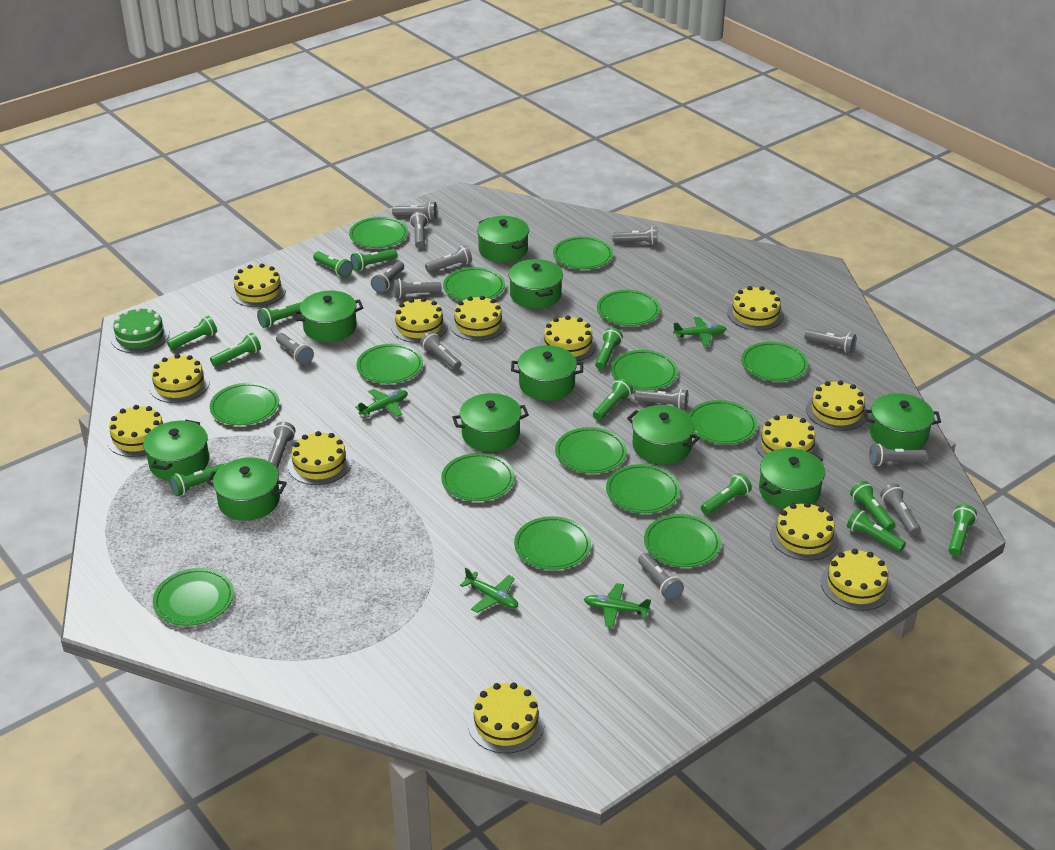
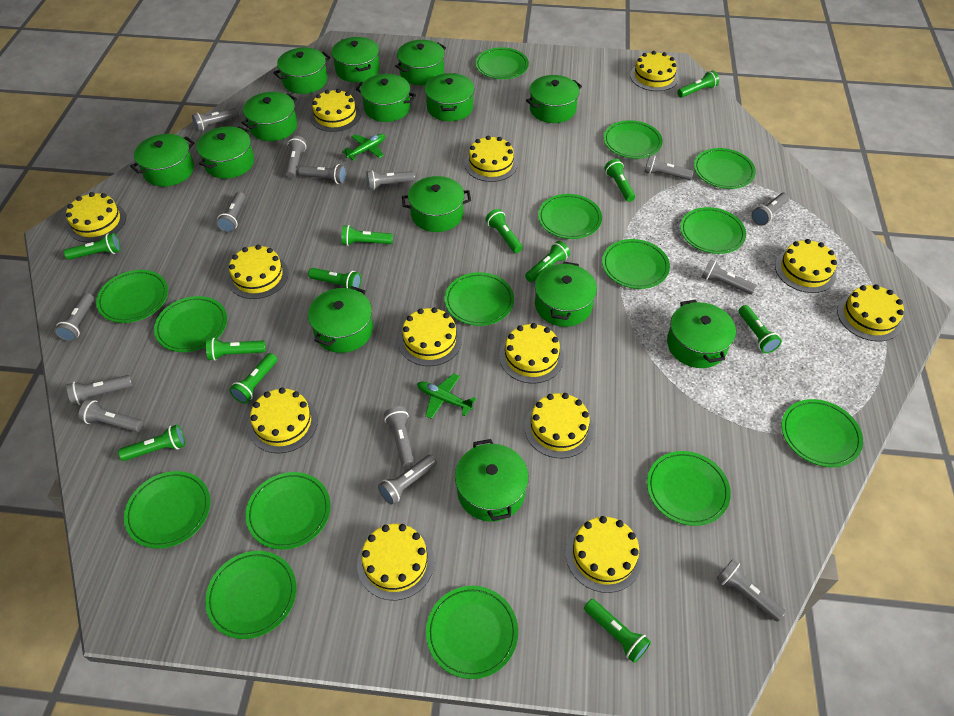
green cake: [111,307,169,353] = 1 -> none = 0
green plane: [355,389,408,418] [460,568,518,613] [584,583,651,628] [673,317,726,346] = 4 -> [342,134,385,161] [417,374,476,419] = 2
green pot: [143,420,209,481] [206,457,287,521] [293,291,363,342] [452,393,529,452] [477,216,529,263] [509,259,563,309] [511,345,583,401] [627,405,700,464] [759,448,825,510] [863,393,941,449] = 10 -> [130,134,195,187] [197,126,254,179] [242,92,297,141] [273,48,330,94] [308,286,373,353] [331,37,380,82] [356,74,416,122] [395,40,446,85] [402,176,471,232] [425,73,474,121] [455,439,529,522] [526,75,582,123] [535,262,597,327] [667,300,736,368] = 14

